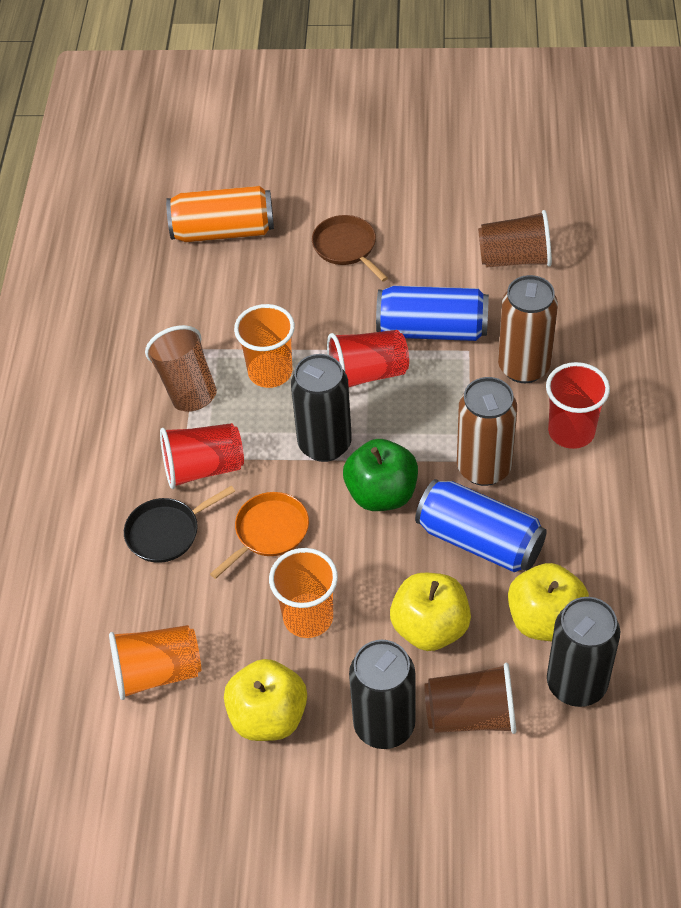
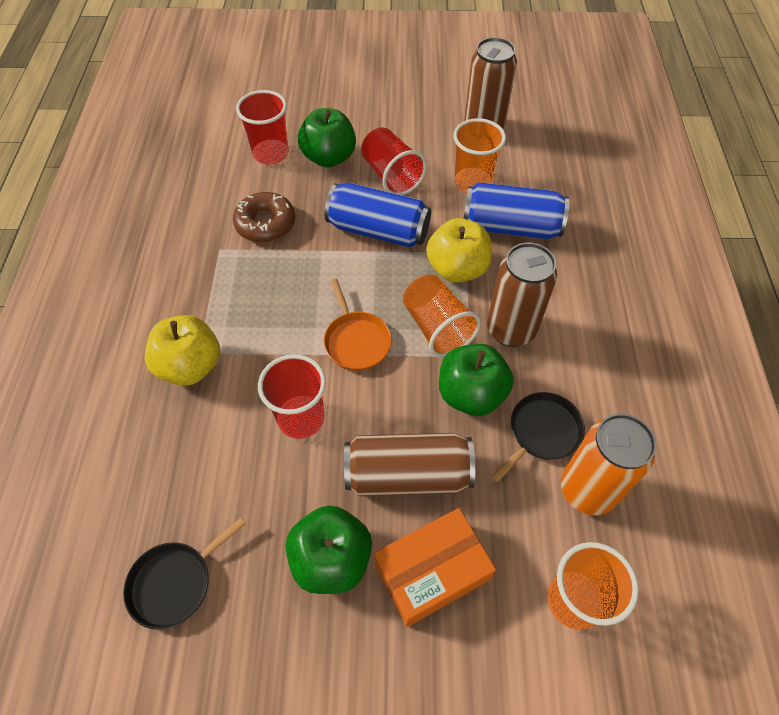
black can: [291,354,352,462] [349,640,416,749] [547,597,620,707] = 3 -> none = 0
black pan: [124,485,235,563] = 1 -> [123,517,246,630] [491,392,585,482] = 2
brown can: [457,377,517,486] [498,275,558,383] = 2 -> [344,433,475,496] [464,37,517,129] [487,243,557,347] = 3
brown cup: [145,325,217,412] [424,663,516,734] [478,210,552,268] = 3 -> none = 0
brown donut: none = 0 -> [233,192,295,242] = 1
brown pan: [312,215,388,282] = 1 -> none = 0
green apple: [343,439,418,511] = 1 -> [286,505,372,594] [298,108,356,168] [439,344,514,416] = 3
orange box: none = 0 -> [374,508,496,627] = 1
yellow apple: [224,659,307,741] [390,573,471,651] [508,563,589,641] = 3 -> [145,315,220,386] [426,218,492,283] = 2

